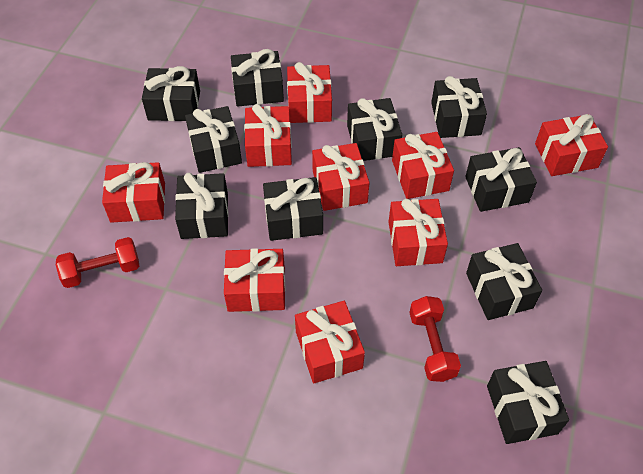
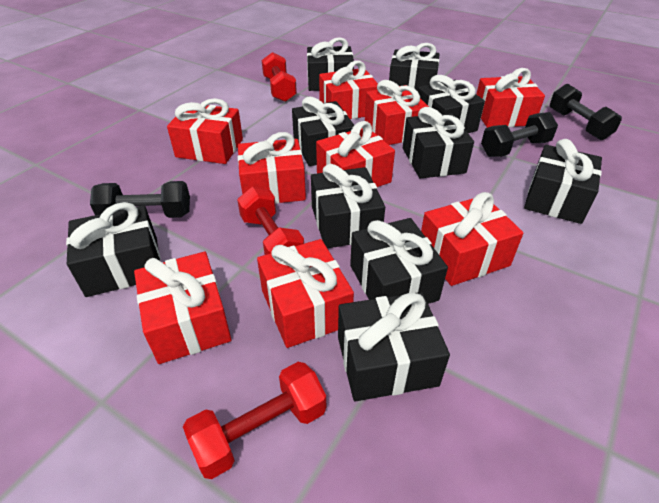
black dumbbell: none = 0 -> [90,181,190,218] [481,112,558,157] [550,84,622,140] = 3
red dumbbell: [56,237,139,288] [409,296,461,382] = 2 -> [183,362,326,479] [237,186,304,255] [262,52,297,102] = 3

